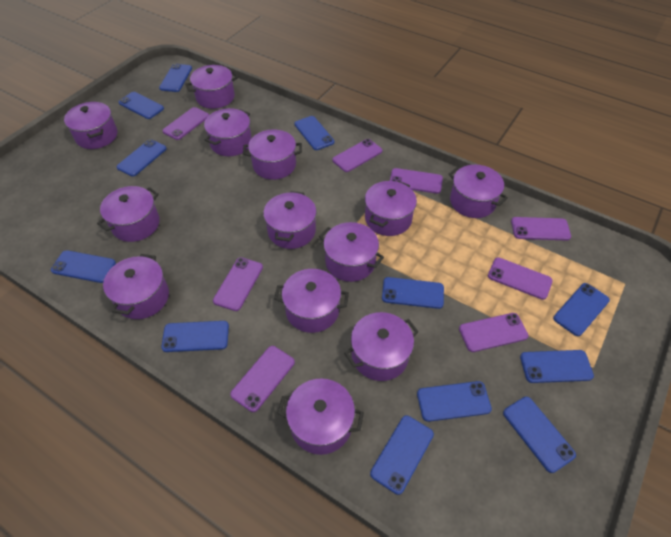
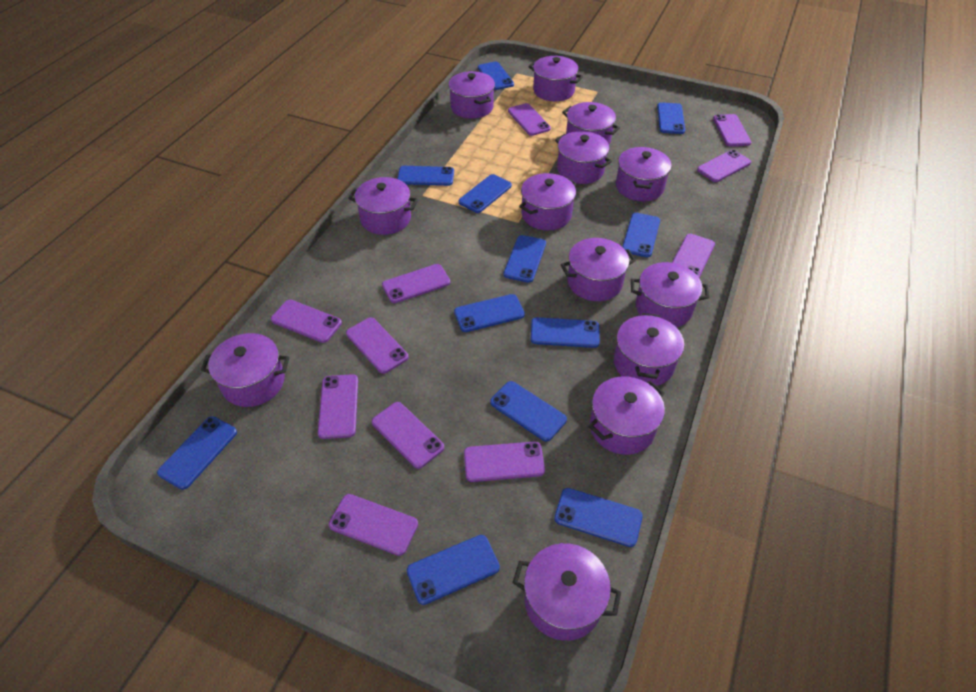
purple phone: [162,107,209,140] [213,257,263,311] [230,346,295,412] [332,139,382,172] [390,168,443,194] [459,313,529,352] [488,257,553,300] [511,217,571,240] = 8 -> [271,300,342,343] [318,374,358,439] [329,494,418,556] [346,317,409,374] [372,402,444,469] [382,264,450,303] [464,441,545,482] [508,103,551,136] [672,234,715,278] [697,150,751,182] [713,114,751,146] = 11

